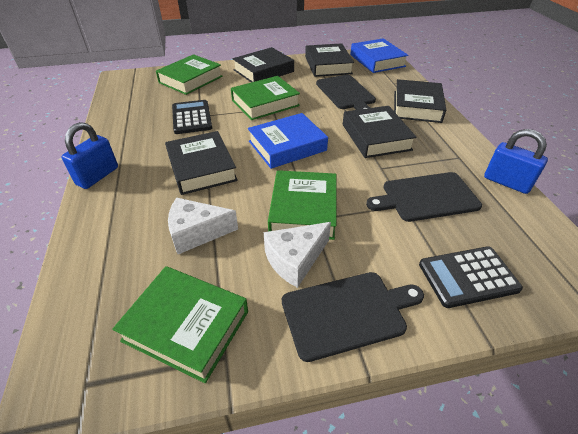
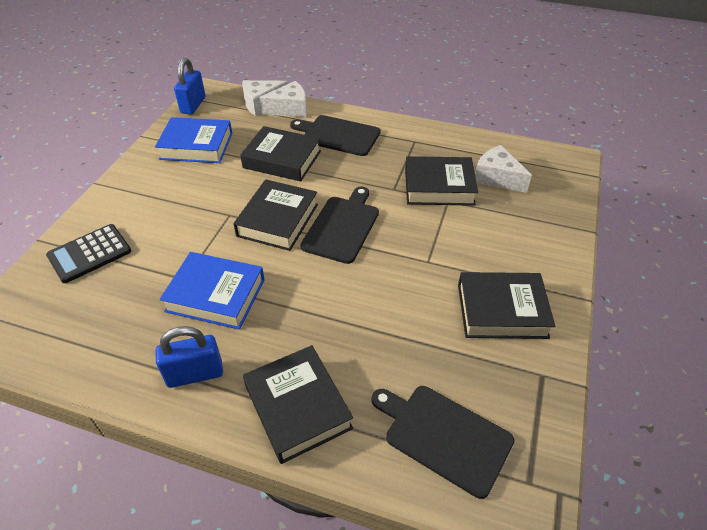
black calculator: [172,100,212,134] [419,246,523,308] = 2 -> [46,224,131,283] = 1
green book: [112,266,248,383] [156,54,222,95] [231,76,300,120] [268,170,336,240] = 4 -> none = 0
white cheese: [168,197,238,254] [264,222,331,288] = 2 -> [242,80,288,116] [259,81,307,117] [475,145,532,193] = 3

